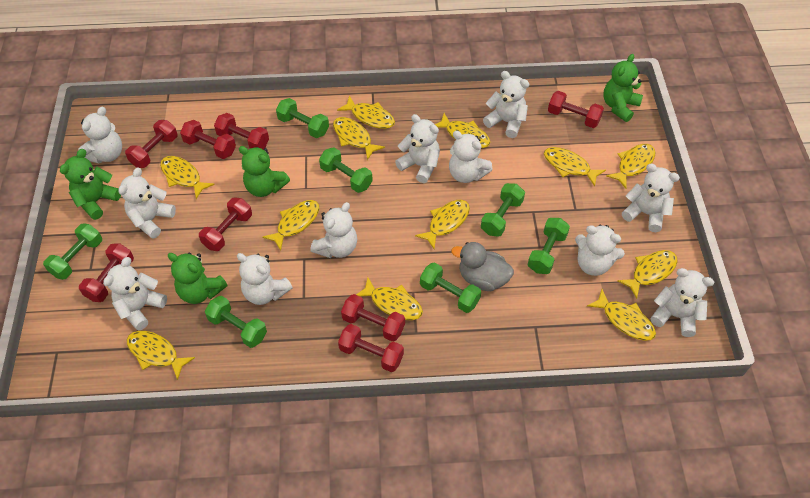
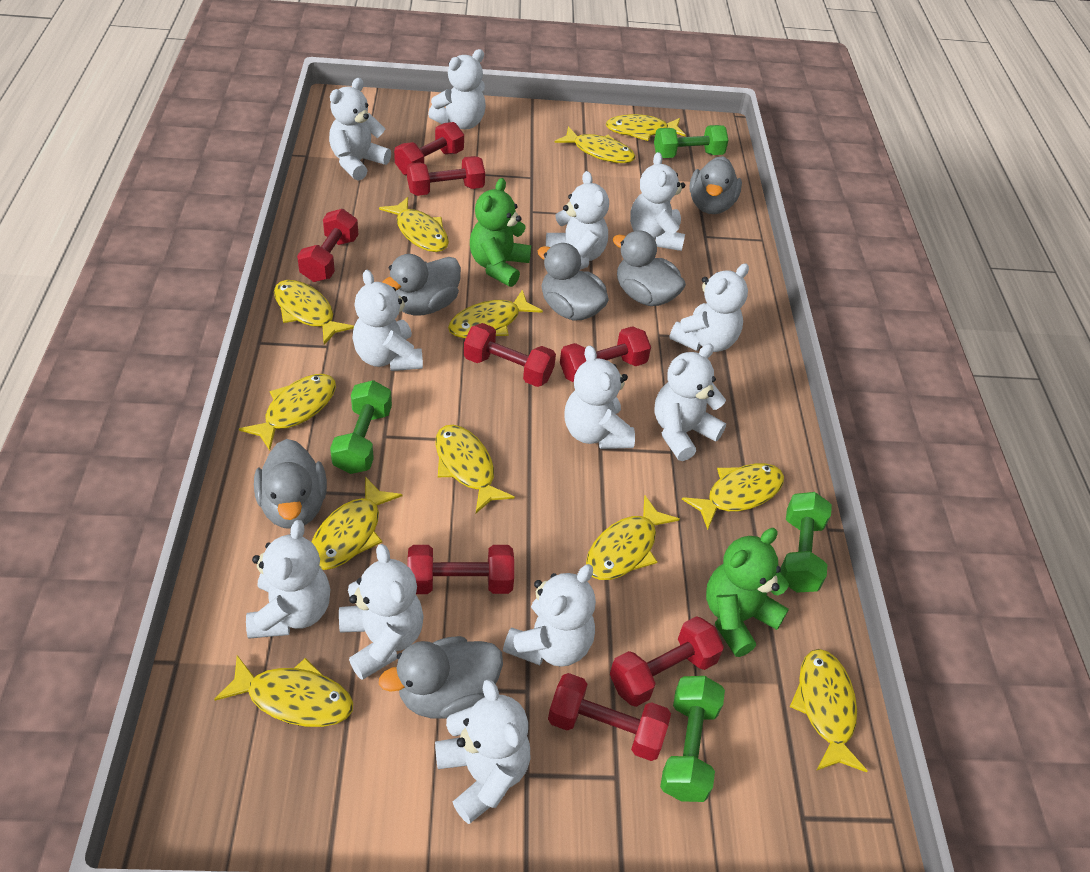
green dumbbell: [43,224,102,280] [205,296,267,348] [276,98,329,138] [319,147,373,193] [420,262,481,313] [481,183,525,237] [528,218,570,274] = 7 -> [330,380,392,474] [654,125,729,158] [660,676,725,802] [780,492,832,593] = 4
green teddy bear: [60,149,121,220] [168,253,228,304] [239,146,290,197] [603,54,643,122] = 4 -> [470,178,531,287] [706,528,789,657] = 2
grey duck: [451,242,514,291] = 1 -> [254,439,327,529] [379,636,503,718] [382,254,461,315] [538,243,609,321] [613,230,686,306] [689,156,742,214] = 6
white teddy bear: [78,107,122,163] [103,257,167,331] [118,167,176,239] [237,253,293,305] [310,202,357,258] [395,114,440,183] [449,131,493,183] [483,71,529,138] [575,225,625,276] [622,164,680,232] [651,268,714,337] = 11 -> [246,520,330,639] [329,78,391,181] [339,544,424,680] [352,270,423,371] [428,49,486,129] [435,679,530,824] [503,564,596,667] [546,171,609,270] [564,345,635,449] [630,152,685,251] [654,343,726,461] [669,263,749,352] = 12

